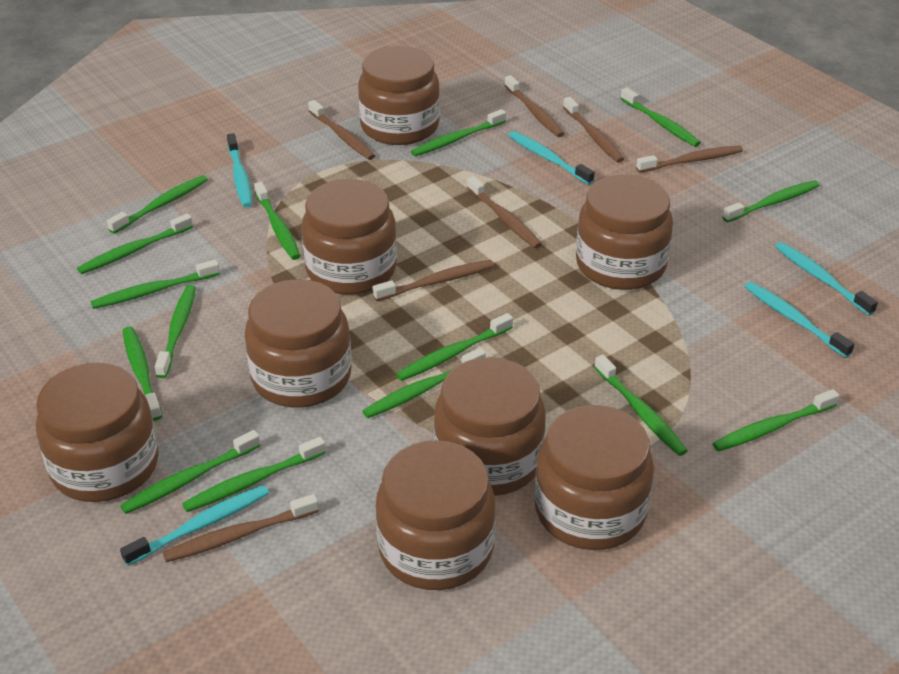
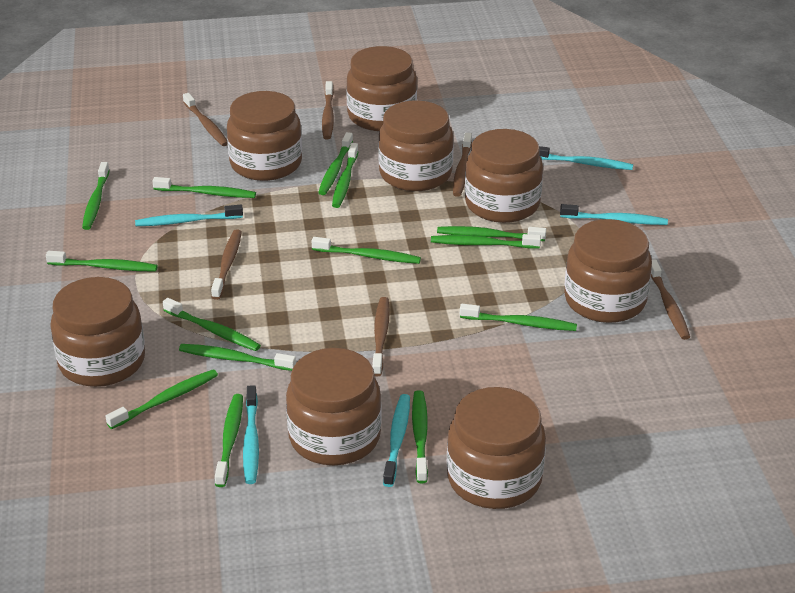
brown toothbrush: [163,494,319,562] [308,100,375,160] [373,260,494,301] [467,176,542,248] [504,75,564,137] [563,97,624,163] [636,145,743,173] = 7 -> [183,93,228,146] [211,229,242,300] [322,81,334,139] [372,297,390,376] [453,133,472,197] [651,259,690,340] = 6
green toothbrush: [77,213,193,274] [90,259,220,309] [107,175,208,234] [120,430,261,514] [123,327,162,421] [155,285,196,378] [182,437,326,512] [254,182,301,260] [363,348,486,418] [396,313,513,381] [411,109,506,156] [594,355,688,456] [620,88,701,147] [712,389,839,452] [722,180,820,222] = 15 -> [46,251,158,271] [82,162,110,230] [106,369,218,429] [152,177,256,198] [163,298,261,351] [179,344,296,371] [215,394,243,487] [312,237,421,264] [318,132,353,195] [332,143,359,208] [412,390,428,483] [431,234,541,248] [437,226,546,241] [460,304,577,331] = 14

